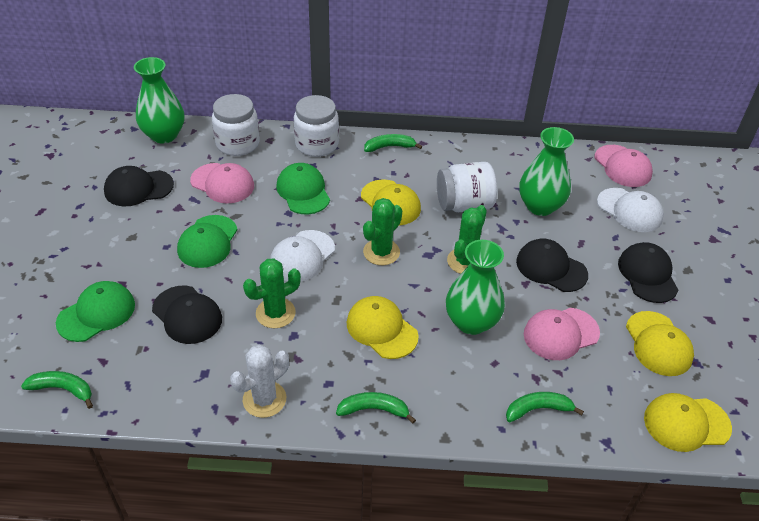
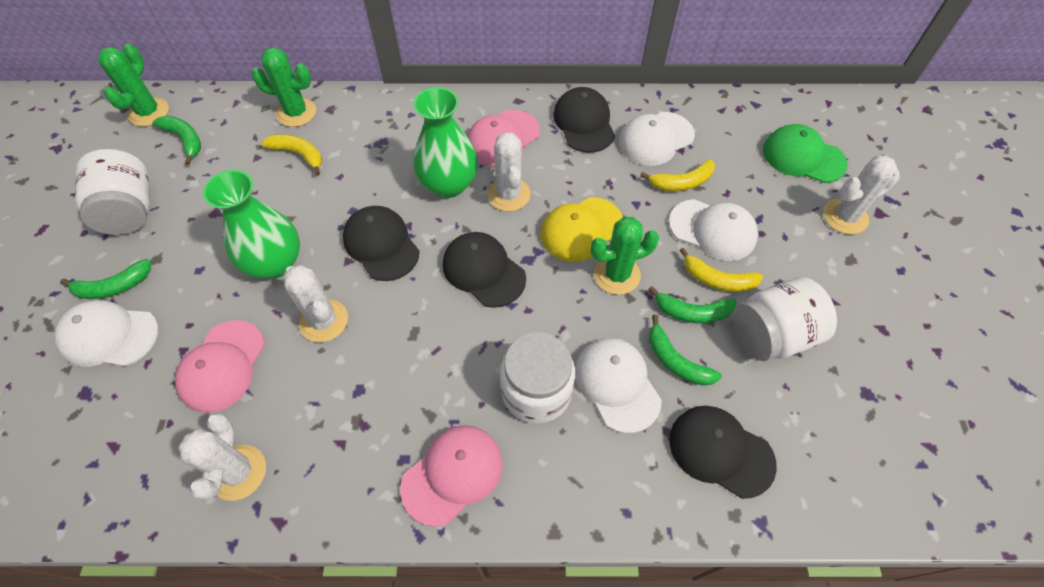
green cap: [56,281,135,342] [177,215,237,268] [276,163,330,215] = 3 -> [763,124,848,183] = 1
green vase: [134,57,184,143] [446,240,505,335] [519,127,574,216] = 3 -> [203,170,300,279] [413,87,478,198] = 2
white cactus: [230,345,289,418] = 1 -> [178,413,266,501] [283,265,348,342] [487,132,531,212] [824,155,900,234] = 4
white cap: [270,230,335,282] [597,188,664,232] = 2 -> [54,300,158,367] [575,338,662,433] [619,112,695,166] [669,199,758,261] = 4
yellow banana: none = 0 -> [261,134,322,176] [640,159,715,191] [679,248,763,292] = 3
yellow cap: [347,296,419,359] [361,179,421,225] [626,311,694,376] [644,393,732,452] = 4 -> [541,197,623,262] = 1

